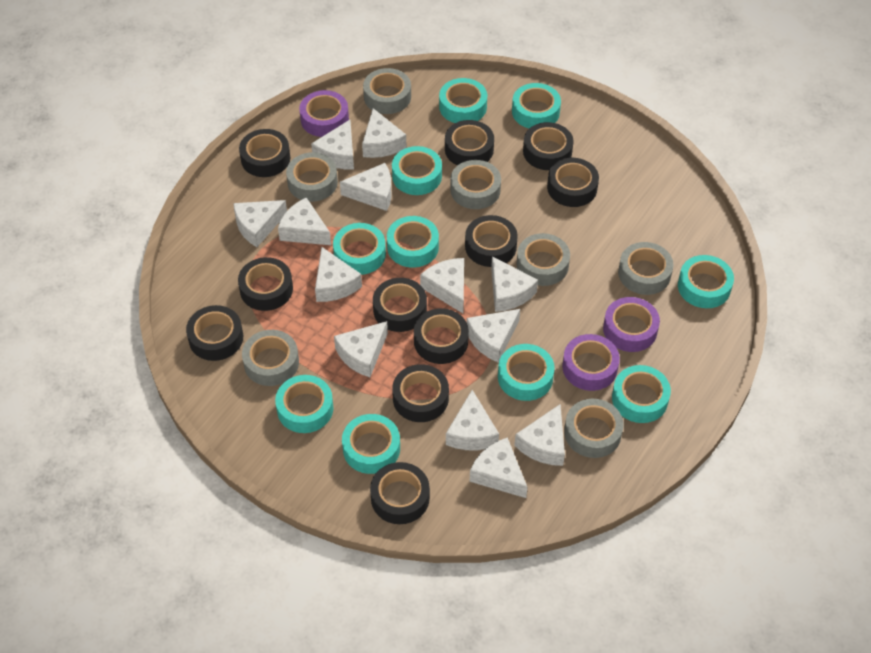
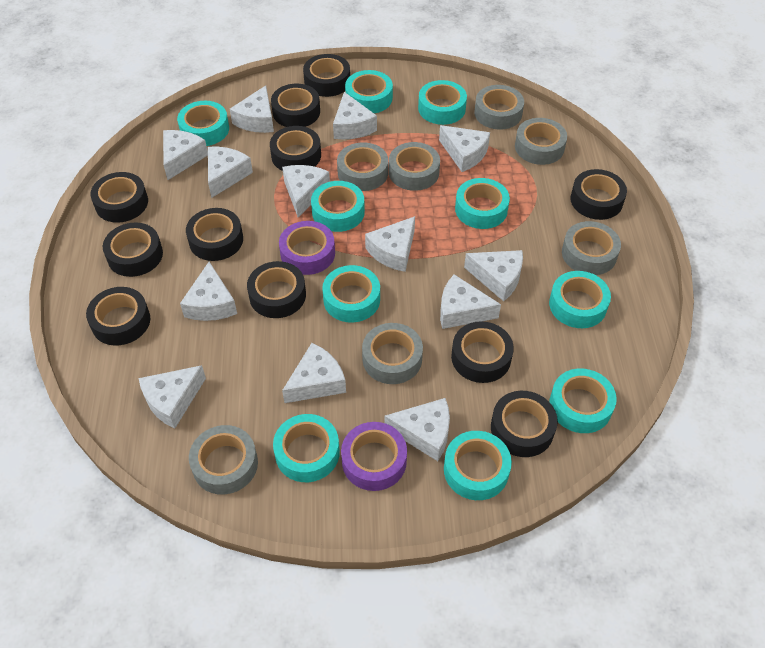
purple tape: [299,90,349,137] [562,334,620,391] [603,297,660,352] = 3 -> [279,221,335,275] [341,422,407,491] = 2

